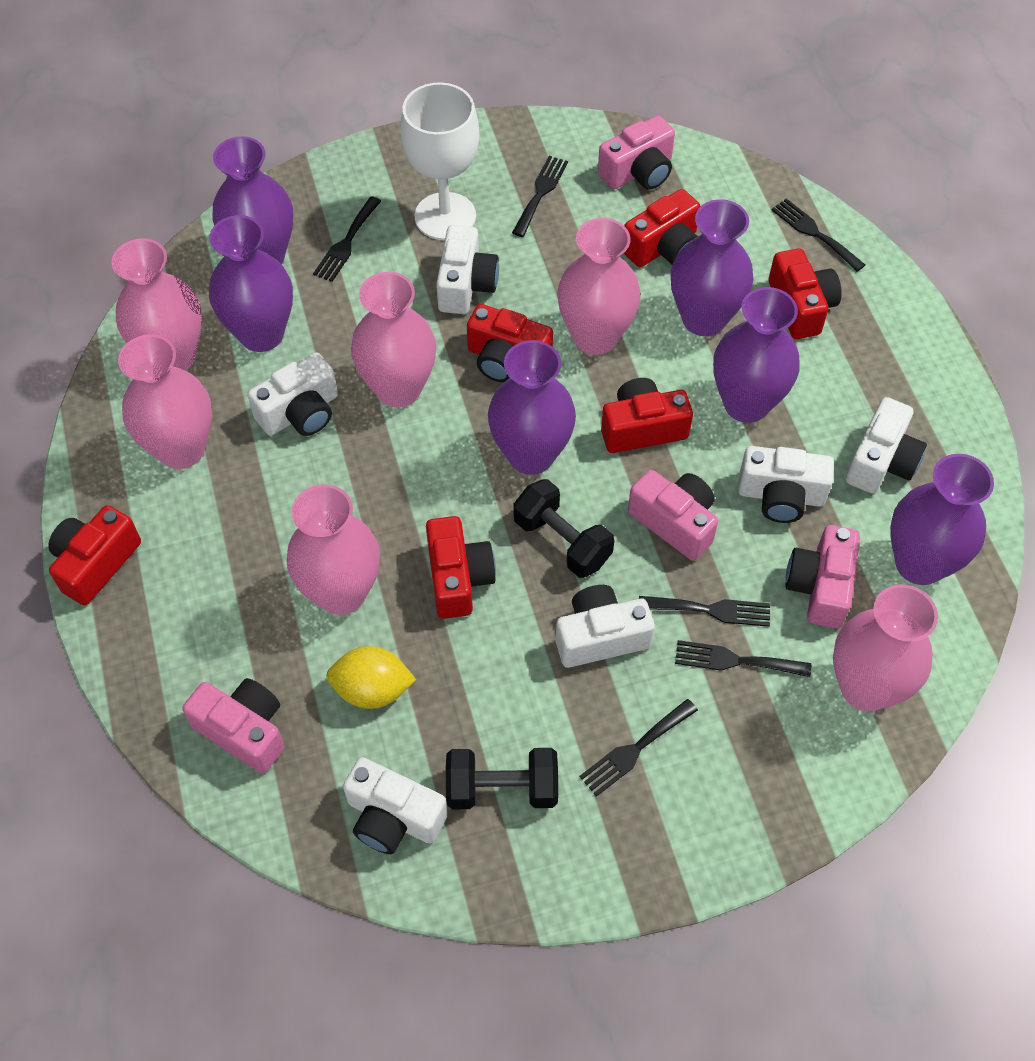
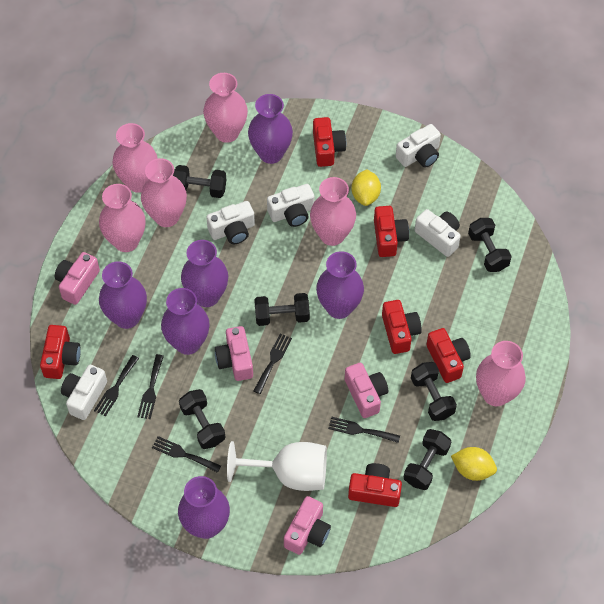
black dumbbell: [446,748,558,810] [513,479,614,578] = 2 -> [173,165,226,198] [179,389,225,449] [254,293,310,326] [404,429,451,490] [411,362,457,421] [468,218,512,272] = 6
black fork: [313,196,381,282] [512,156,568,237] [580,699,698,797] [639,596,770,627] [675,640,811,677] [772,198,865,272] = 6 -> [94,355,139,417] [137,354,164,419] [152,436,221,473] [254,334,292,394] [328,417,400,443] = 5
white camera: [247,352,338,436] [343,757,448,854] [436,225,499,314] [556,585,655,668] [738,446,834,523] [846,397,927,494] = 6 -> [61,365,107,420] [206,201,255,244] [267,184,314,227] [396,124,441,168] [415,209,461,257] = 5
yellow lemon: [326,646,416,709] = 1 -> [351,169,381,206] [451,447,497,481] = 2

